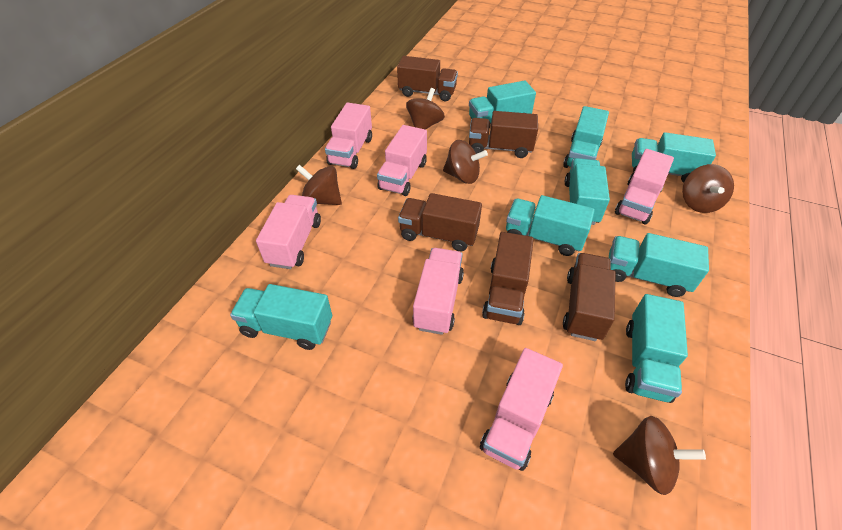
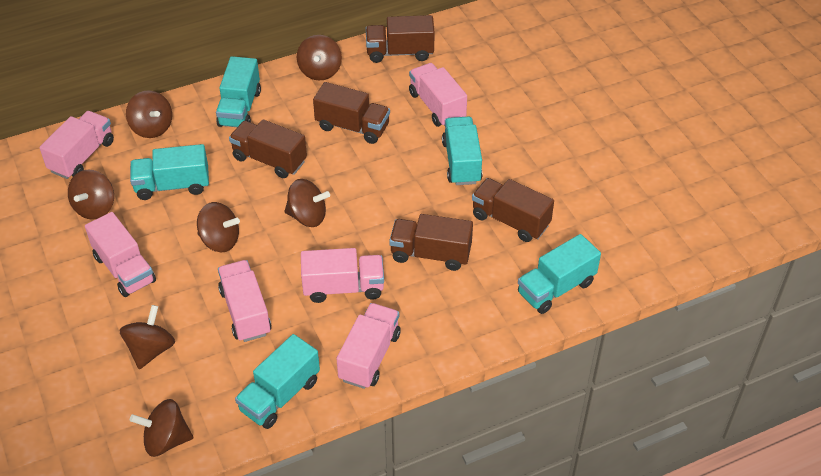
brown spinning top: [296,165,342,205] [406,88,445,130] [443,140,488,184] [613,416,706,495] [682,164,734,213] = 5 -> [68,169,114,220] [120,305,175,369] [126,90,172,138] [130,399,193,457] [197,202,240,252] [285,179,330,227] [297,35,342,80] = 7
turquoise truck: [230,284,332,350] [469,81,536,128] [506,195,595,256] [563,106,609,168] [565,158,610,225] [609,233,709,297] [625,294,688,403] [632,132,716,183] = 8 -> [130,144,209,200] [216,56,261,127] [235,334,320,429] [442,117,482,185] [518,234,601,314] = 5

